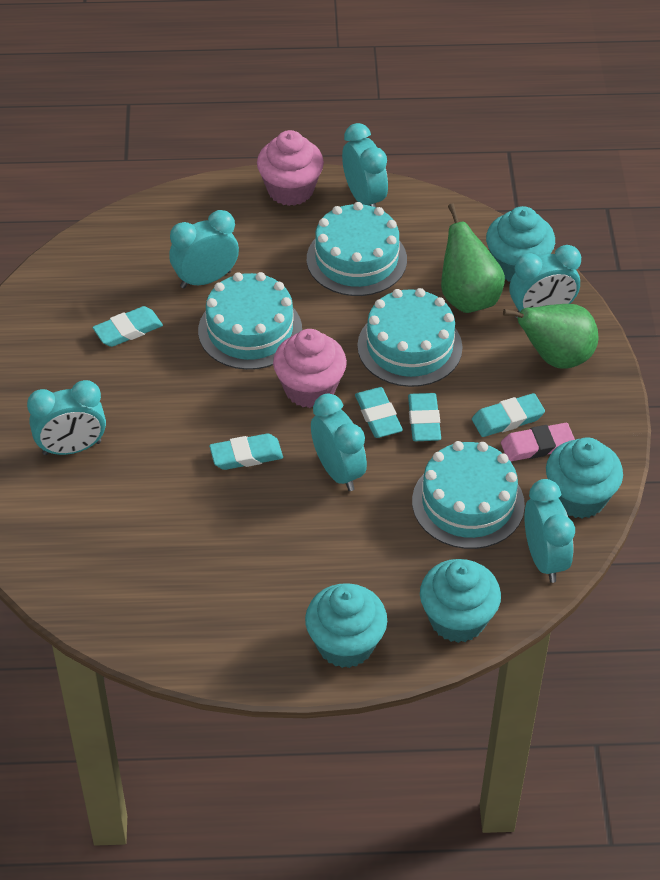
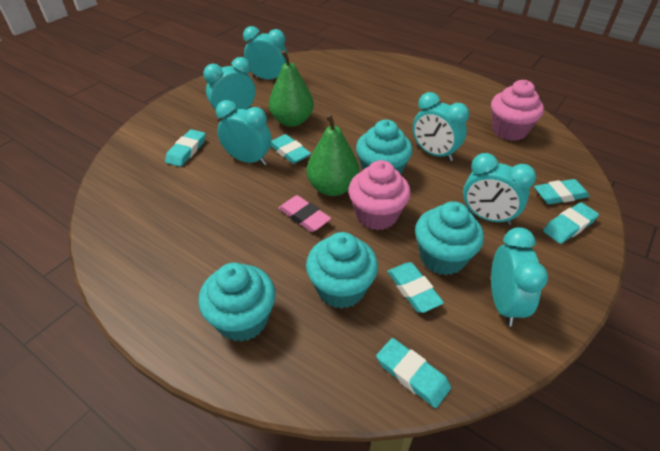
turquoise cake: [198,272,302,370] [307,202,407,296] [357,288,462,387] [412,441,525,549] = 4 -> none = 0
turquoise eraser: [92,306,163,347] [209,433,283,470] [355,387,403,438] [408,393,441,441] [472,393,545,437] = 5 -> [165,129,206,167] [271,134,311,164] [376,338,451,408] [387,262,444,313] [534,179,589,204] [543,202,599,244] = 6

